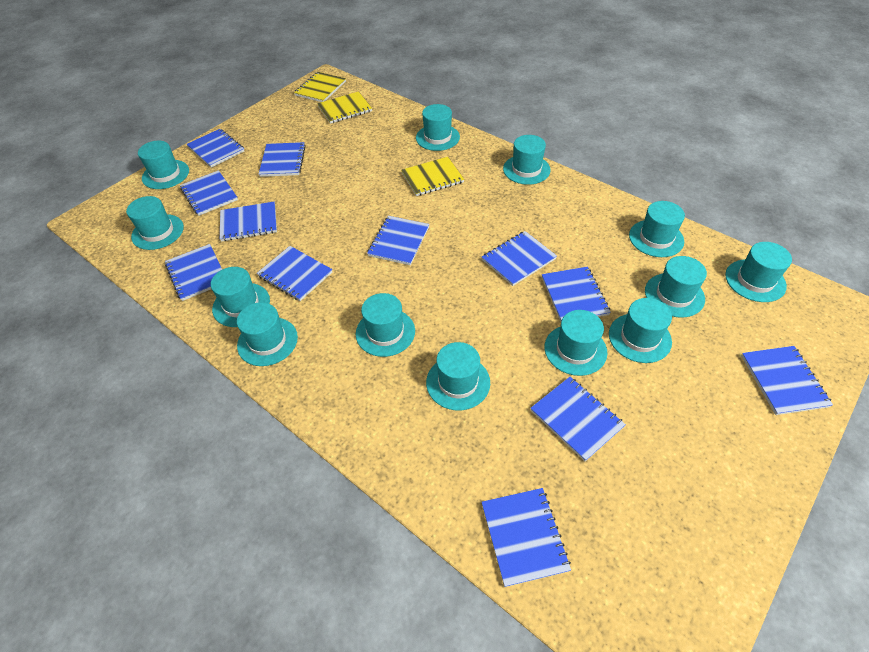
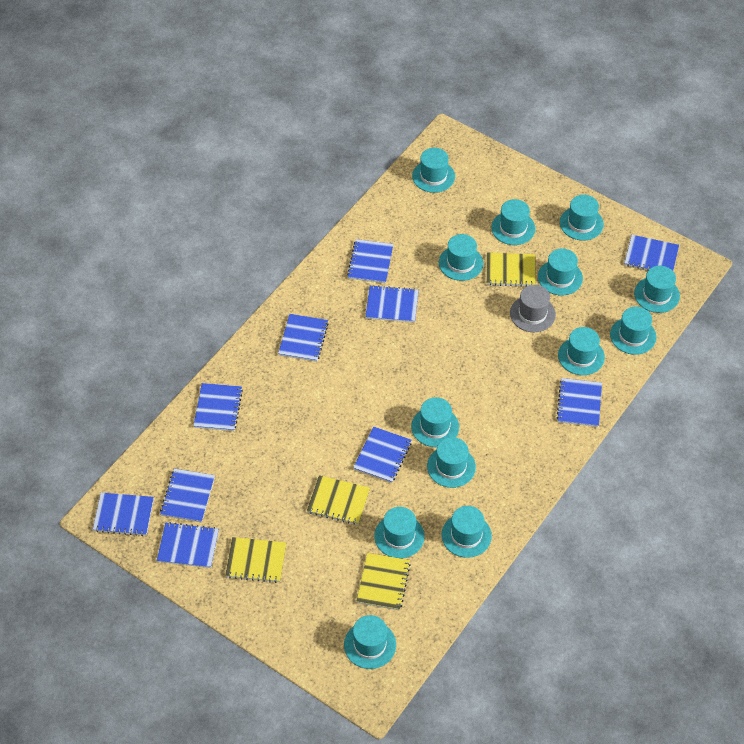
blue notebook: [165,244,222,301] [180,170,238,216] [187,129,244,168] [220,201,277,242] [257,246,332,301] [259,142,306,177] [367,216,430,265] [482,231,557,286] [482,488,571,587] [531,377,626,461] [542,267,611,321] [742,346,833,415] = 12 -> [93,493,154,536] [157,522,219,568] [160,469,215,523] [193,383,243,431] [278,314,329,362] [347,239,393,283] [353,426,412,483] [365,285,419,323] [556,378,602,427] [624,235,679,271] = 10
grey hat: none = 0 -> [510,285,556,332] = 1
yellow notebook: [294,72,346,102] [317,91,372,124] [401,157,464,196] = 3 -> [225,537,286,583] [307,475,370,525] [356,553,411,611] [486,253,536,287] = 4

